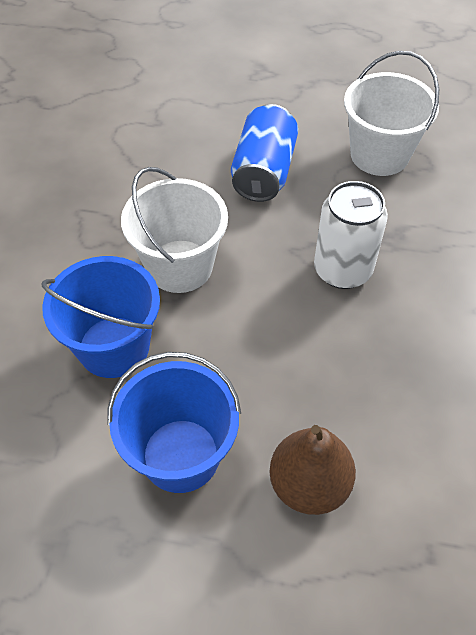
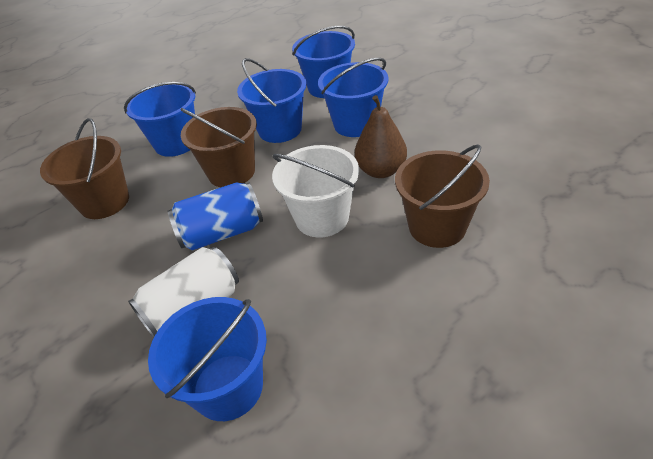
blue bucket: [42,256,160,378] [107,352,241,493] = 2 -> [124,82,196,157] [148,297,267,421] [237,58,306,143] [292,26,355,98] [318,58,389,137] = 5
brown bucket: none = 0 -> [40,118,129,219] [180,107,257,187] [395,144,490,248] = 3
white bucket: [121,167,228,293] [344,51,439,176] = 2 -> [272,145,359,238] = 1

